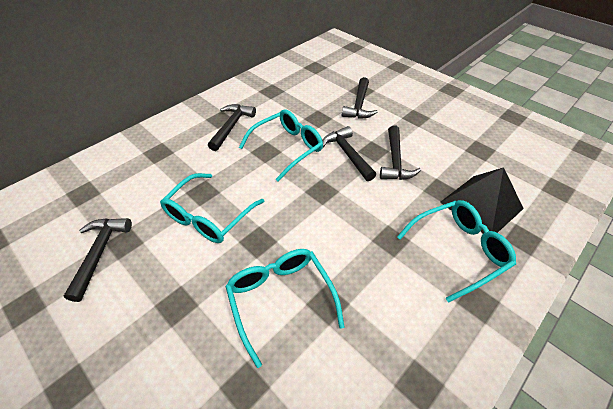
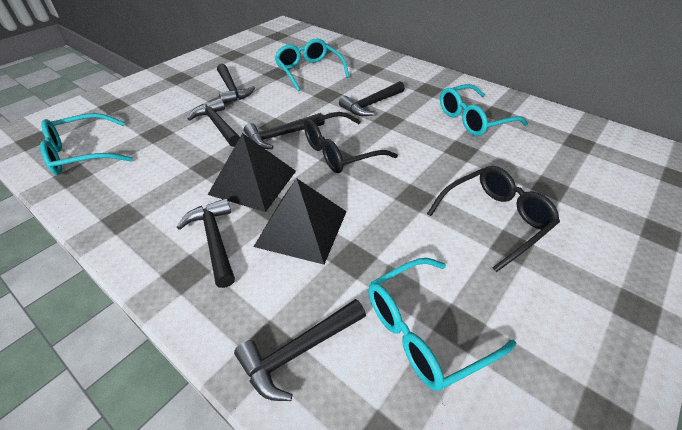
black glasses: none = 0 -> [304,112,398,173] [427,166,560,272] = 2
black hammer: [64,218,132,302] [208,104,256,151] [322,126,376,181] [342,77,377,119] [380,125,421,180] = 5 -> [177,198,235,288] [188,98,240,147] [217,64,255,104] [234,299,366,401] [244,113,325,149] [339,81,405,116] = 6
black pyramid: [440,167,524,234] = 1 -> [208,133,296,212] [253,178,347,265] = 2

